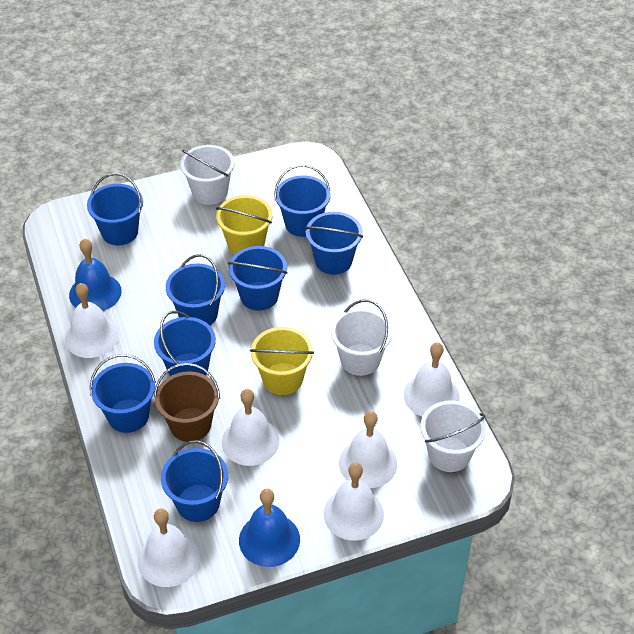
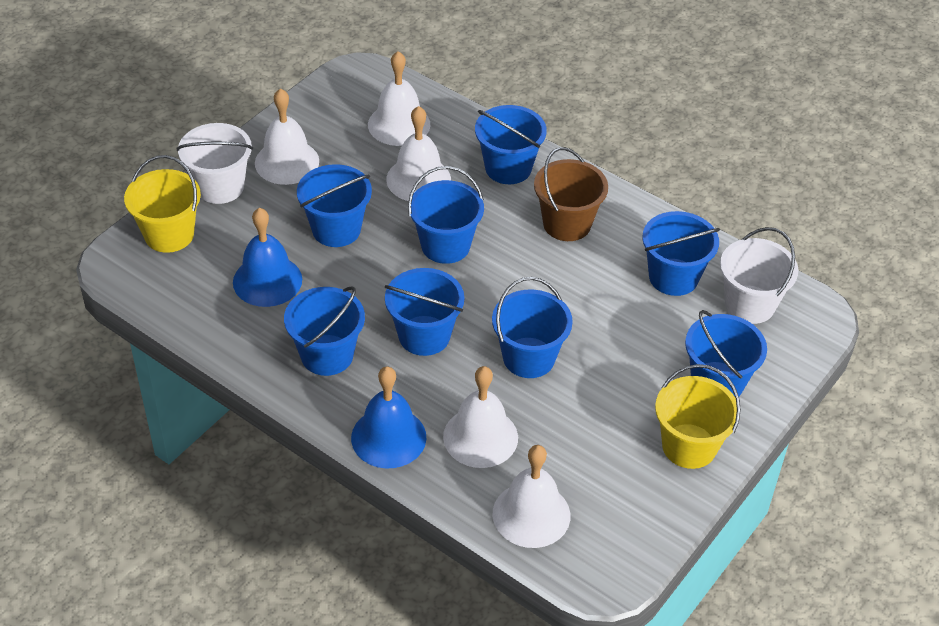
white bell: [65,283,119,358] [138,508,200,587] [222,389,279,466] [324,463,384,541] [339,411,397,488] [404,342,460,417] = 6 -> [255,88,319,185] [368,51,430,146] [386,106,451,201] [443,366,518,468] [493,445,570,548] = 5
white bucket: [180,145,235,205] [331,300,392,376] [420,400,486,472] = 3 -> [177,123,253,204] [720,227,798,324] = 2

